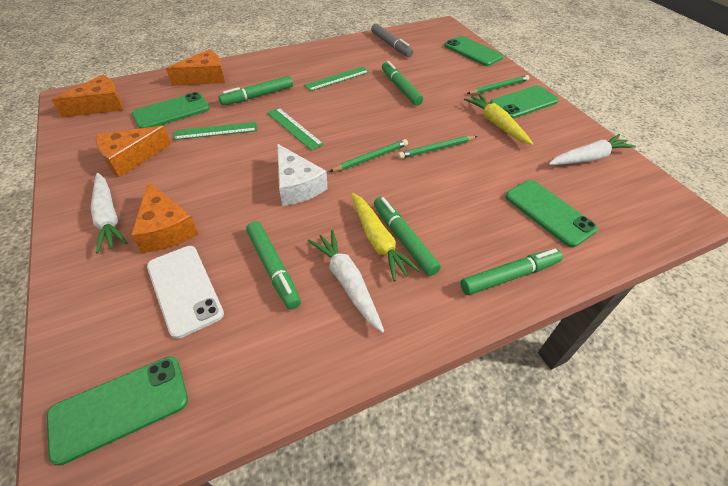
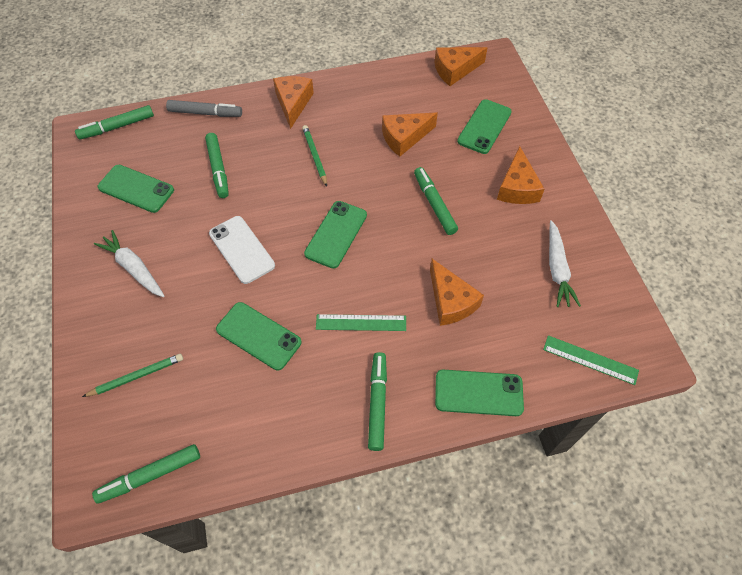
green pencil: [329,139,408,172] [398,136,477,159] [467,75,530,94] = 3 -> [82,354,183,397] [302,125,327,187] = 2
green ruler: [173,122,257,140] [267,108,324,150] [304,66,369,91] = 3 -> [316,314,406,331] [543,335,639,385] = 2
orange cheese: [51,75,123,117] [96,126,171,177] [131,181,198,253] [166,49,225,86] = 4 -> [273,76,314,129] [382,112,438,157] [430,259,484,326] [435,47,487,86] [497,146,545,204] = 5
white carrot: [90,173,127,254] [308,230,384,333] [549,134,636,165] = 3 -> [94,230,164,297] [549,220,581,307] = 2
white cheese: [277,144,328,206] = 1 -> none = 0
yellow carrot: [351,193,420,281] [464,94,533,145] = 2 -> none = 0

